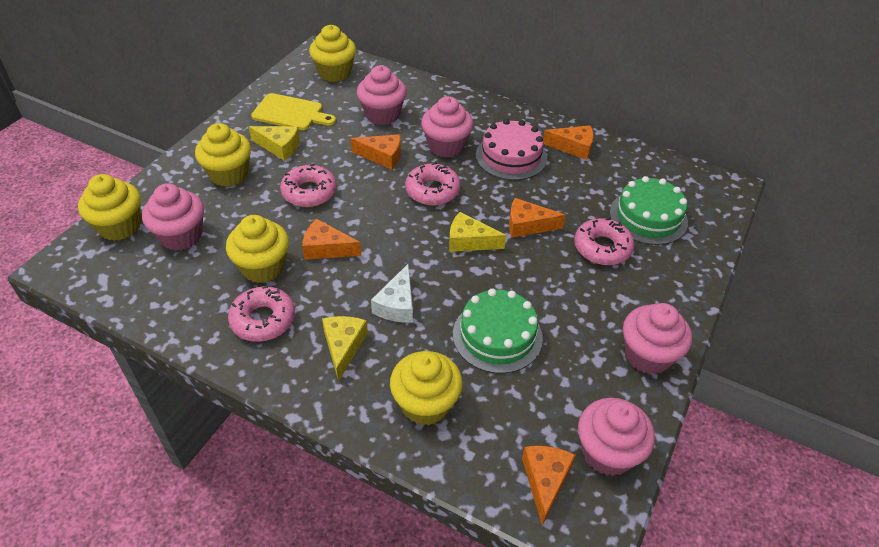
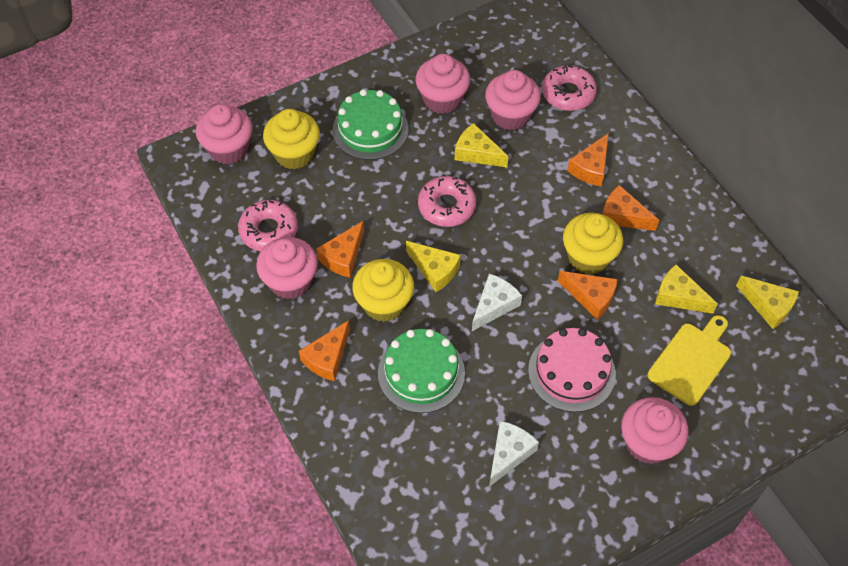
pink donut: [228,285,295,342] [280,163,337,207] [405,162,461,206] [574,218,635,265] = 4 -> [238,200,298,251] [418,176,476,227] [542,65,597,111] = 3
white cheese: [371,264,413,323] = 1 -> [472,274,522,331] [489,421,539,487] = 2
yellow cheese: [249,126,300,161] [322,316,368,382] [449,212,506,252] = 3 -> [406,241,461,292] [455,123,508,167] [655,265,718,314] [736,276,799,329] = 4
yellow cupcake: [78,174,141,241] [195,123,251,187] [226,215,289,283] [309,25,356,82] [390,351,463,425] = 5 -> [263,109,320,169] [352,259,414,322] [563,213,623,274] = 3

